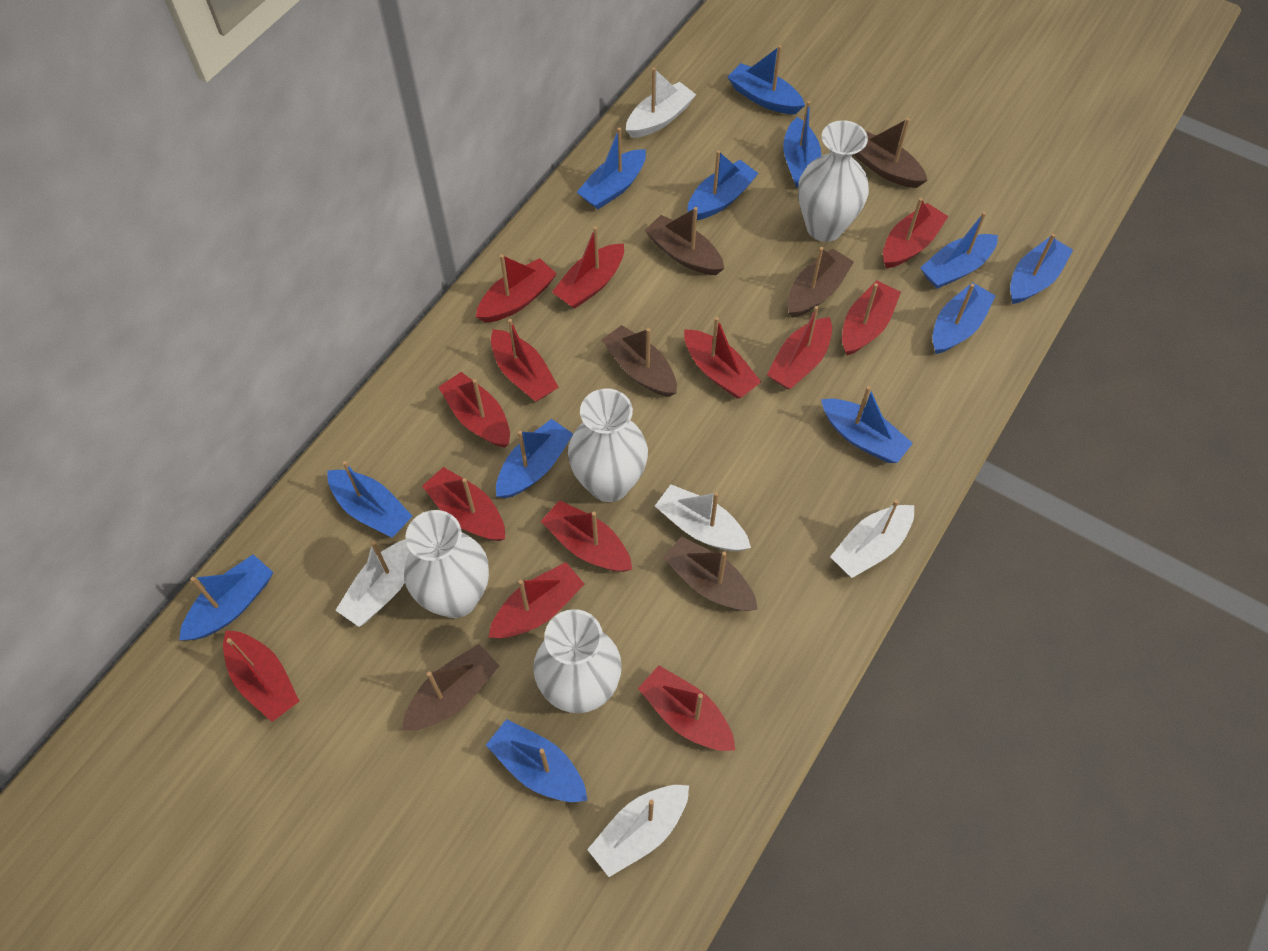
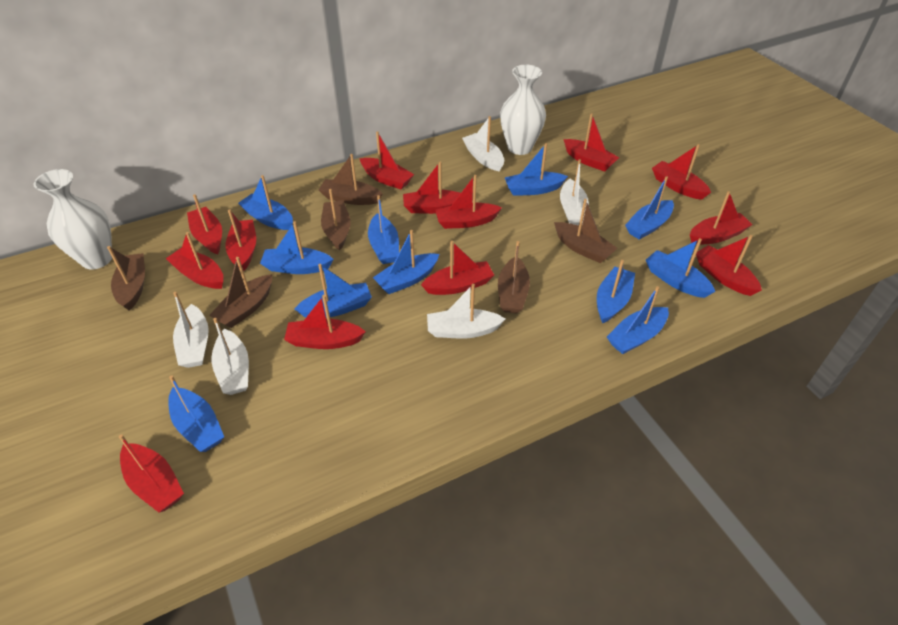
blue boat: [179,554,273,640] [327,461,413,538] [486,719,587,802] [496,419,573,498] [577,127,646,209] [688,150,759,220] [728,45,805,114] [783,101,821,187] [821,386,913,463] [920,212,998,289] [932,282,996,354] [1010,234,1073,304] = 12 -> [168,376,224,452] [238,175,293,230] [260,221,333,274] [295,264,372,318] [368,195,399,264] [373,230,439,294] [505,143,568,196] [597,260,635,324] [607,286,669,354] [625,176,674,240] [646,238,715,298] = 11
white vase: [404,510,489,618] [533,609,622,713] [568,388,648,502] [798,120,869,242] = 4 -> [34,169,112,269] [500,65,546,155] = 2

